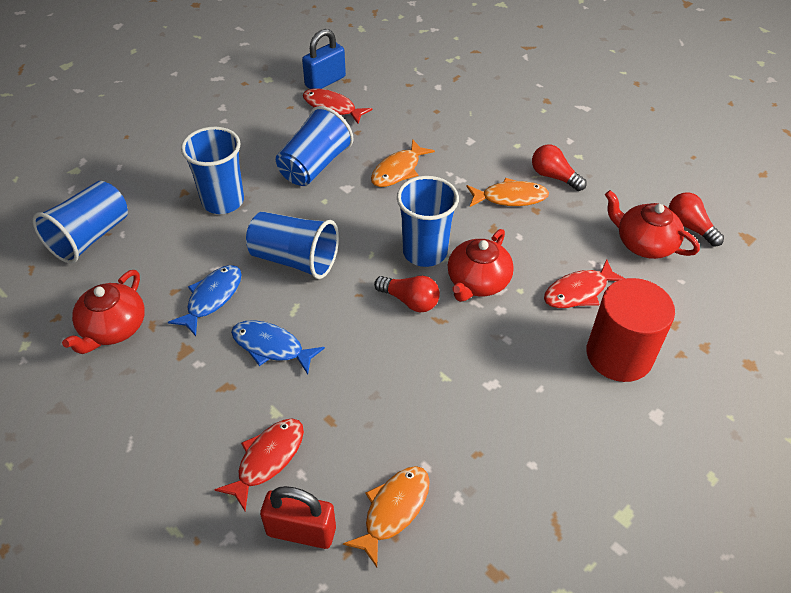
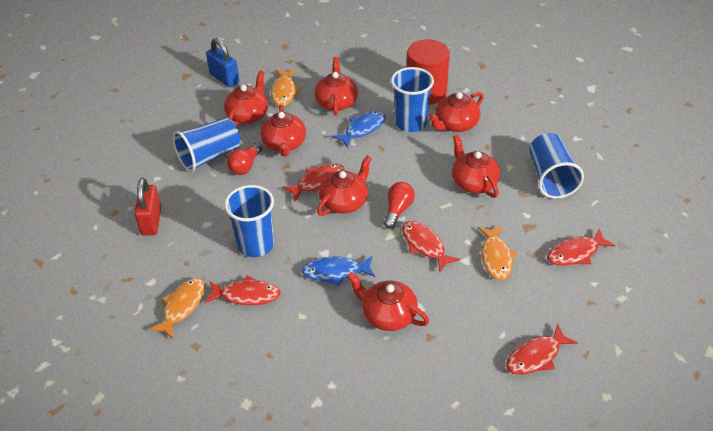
blue cup: [32,181,128,264] [181,127,244,214] [246,212,339,279] [276,106,353,186] [397,176,459,267] = 5 -> [173,118,240,172] [224,185,274,257] [391,67,434,132] [529,133,584,199] = 4
red fish: [214,418,304,511] [303,88,373,124] [544,259,626,308] = 3 -> [205,276,281,305] [282,163,345,202] [402,221,460,272] [506,323,578,375] [547,228,616,266] = 5
red light bulb: [374,276,440,312] [532,145,587,191] [669,192,724,247] = 3 -> [227,142,263,175] [383,182,415,229] = 2
red teapot: [62,270,145,354] [448,229,514,302] [605,190,700,259] = 3 -> [224,70,268,126] [260,105,306,157] [314,57,358,116] [317,156,372,216] [347,272,429,331] [428,92,484,132] [452,135,500,198] = 7

